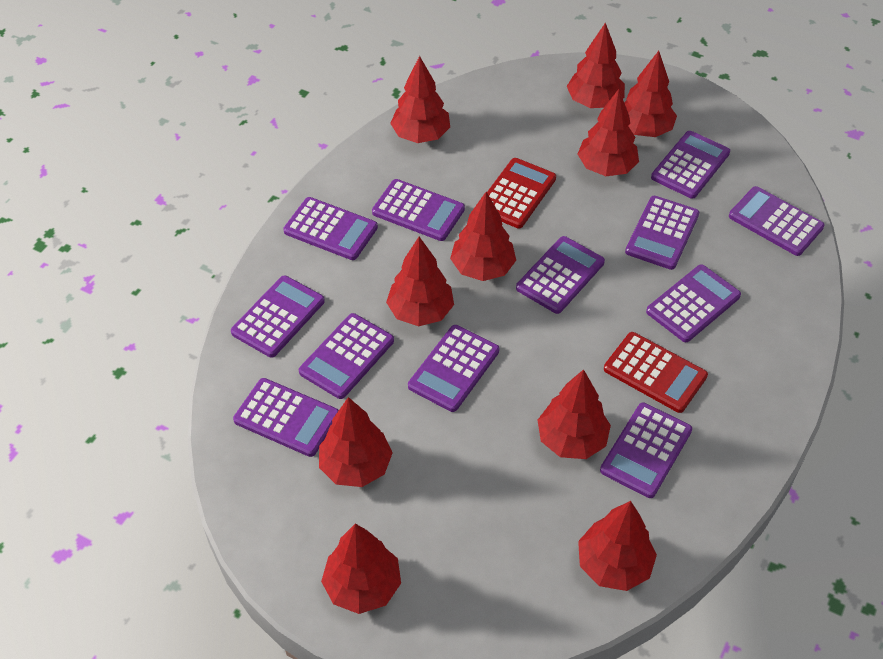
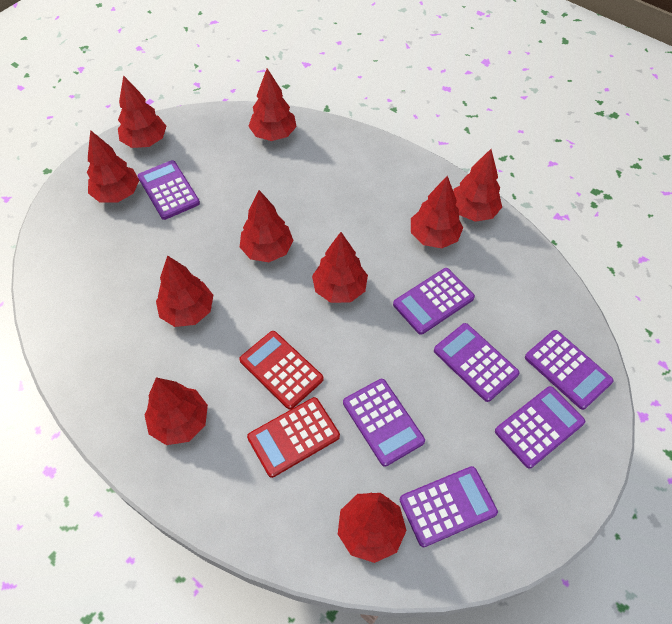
purple calculator: [231,275,325,358] [233,378,339,457] [283,197,378,260] [299,313,394,399] [372,179,465,241] [408,325,499,412] [516,236,605,314] [600,403,692,498] [625,196,699,270] [646,264,741,342] [651,131,730,199] [729,186,824,256] = 12 -> [138,160,200,220] [343,379,425,467] [393,268,475,335] [400,466,498,547] [434,323,520,402] [495,386,585,469] [525,330,614,410] = 7

